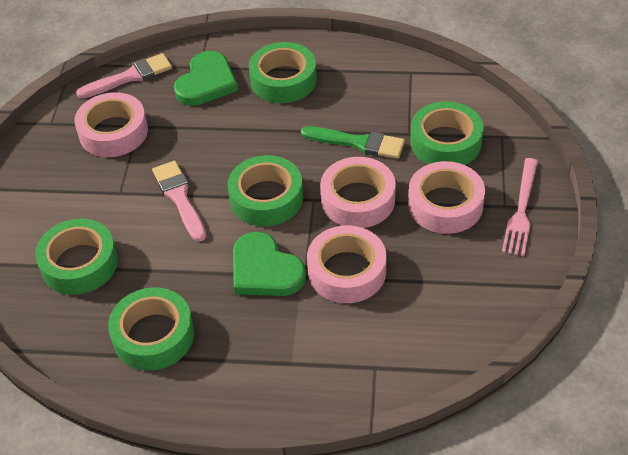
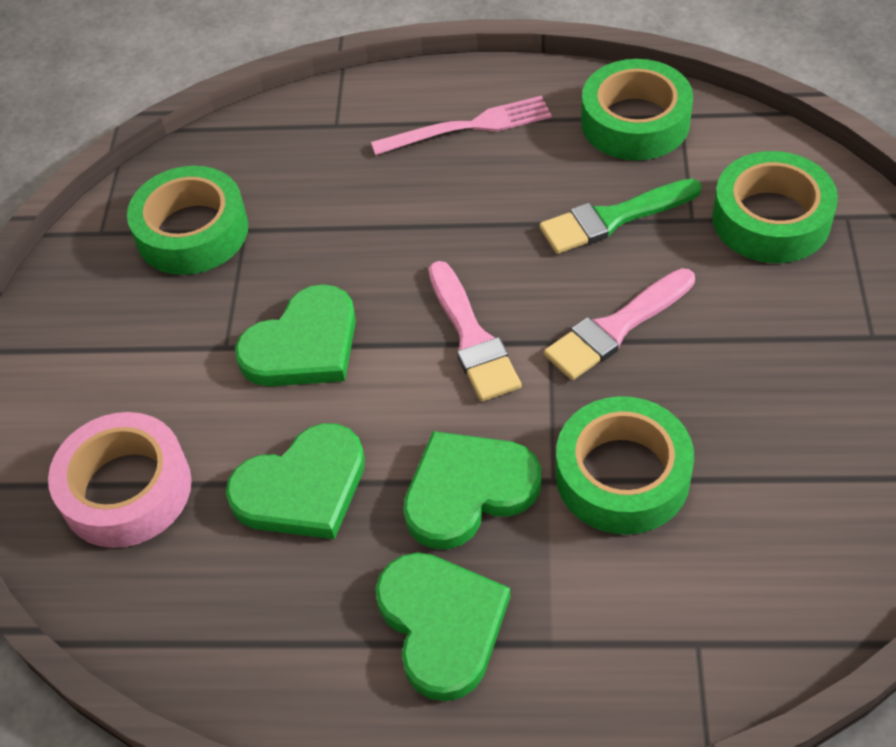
green heart: [174,51,238,106] [233,232,306,296] = 2 -> [226,423,365,539] [235,284,356,386] [375,553,510,701] [403,431,541,549] = 4
green tape: [35,219,118,295] [108,287,194,371] [228,155,303,226] [249,42,317,103] [410,101,483,165] = 5 -> [127,166,248,275] [556,396,694,535] [581,59,693,160] [712,151,838,263] = 4
pink tape: [74,92,148,157] [307,225,387,303] [320,157,396,228] [408,161,485,234] = 4 -> [48,412,192,548] = 1

